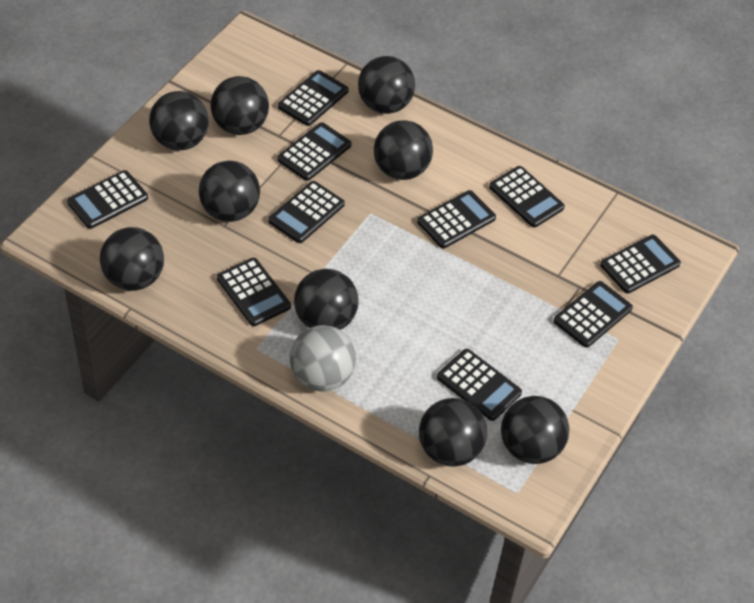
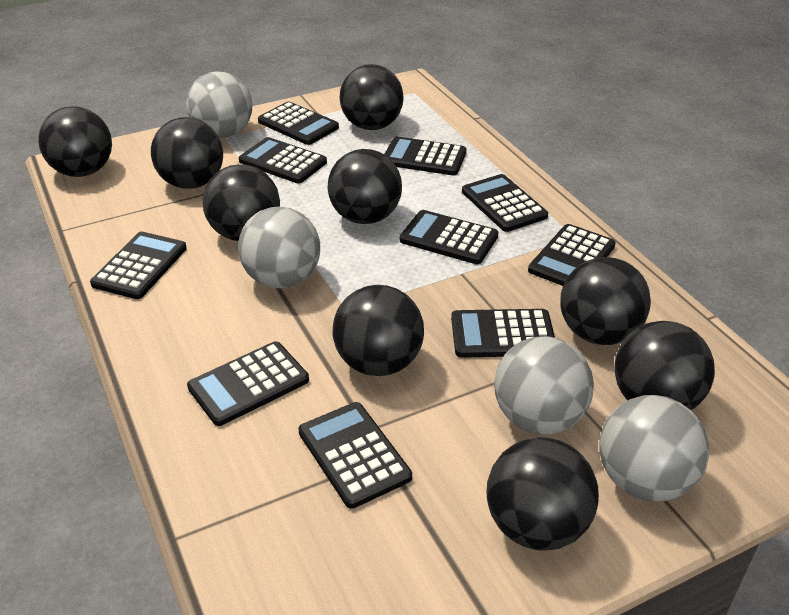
grey ball: [290,325,356,392] = 1 -> [186,71,252,138] [238,207,320,288] [494,336,594,434] [599,395,709,501] = 4

